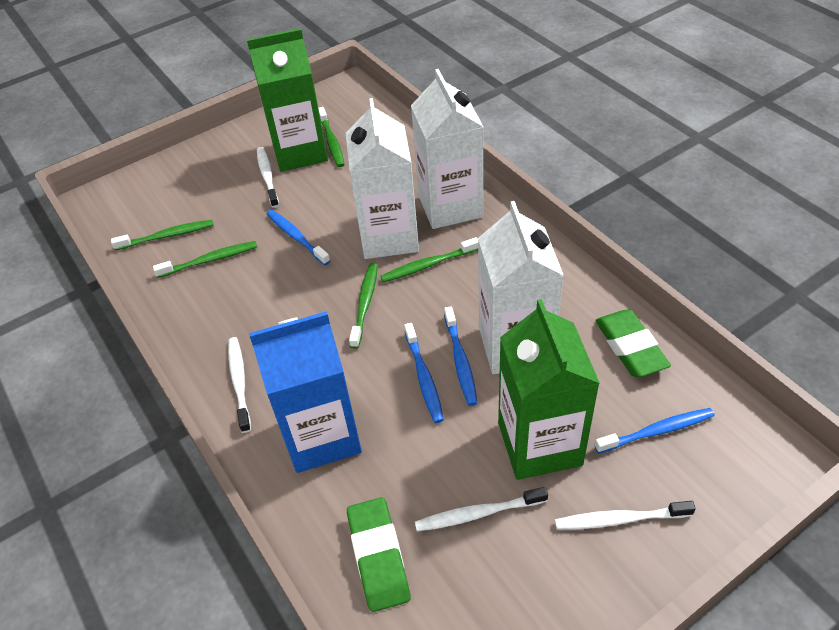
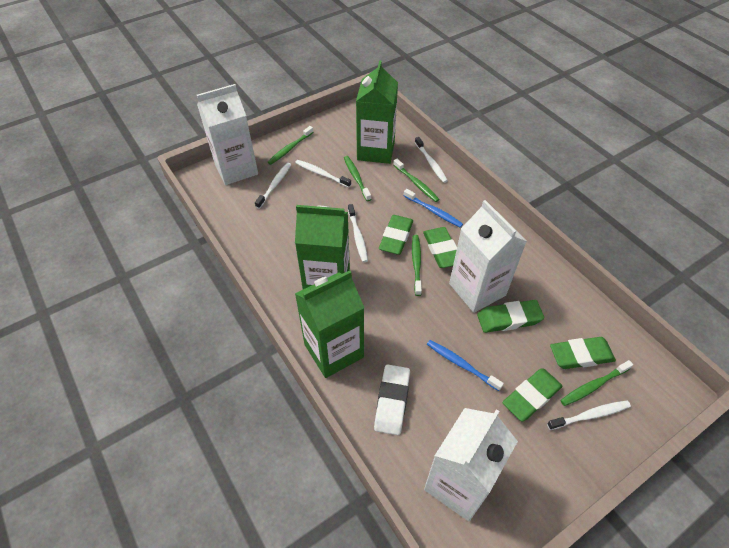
blue carton: [249,311,362,473] = 1 -> none = 0
blue toothbrush: [267,210,330,265] [404,323,444,423] [444,306,477,406] [595,408,715,454] = 4 -> [404,189,463,227] [427,340,504,391] = 2
green carton: [247,28,328,172] [498,299,600,480] = 2 -> [295,205,350,289] [295,270,364,378] [356,60,398,164] = 3
green eraser: [347,497,410,612] [595,309,671,377] = 2 -> [379,215,413,255] [423,227,457,268] [477,300,544,333] [503,369,562,422] [550,337,616,369] = 5
white eraser: none = 0 -> [374,365,410,435] = 1
white toothbrush: [228,337,251,433] [257,147,279,208] [415,487,548,532] [555,501,696,530] = 4 -> [255,163,291,209] [295,160,351,188] [348,204,368,263] [415,137,448,183] [547,401,631,430] = 5

